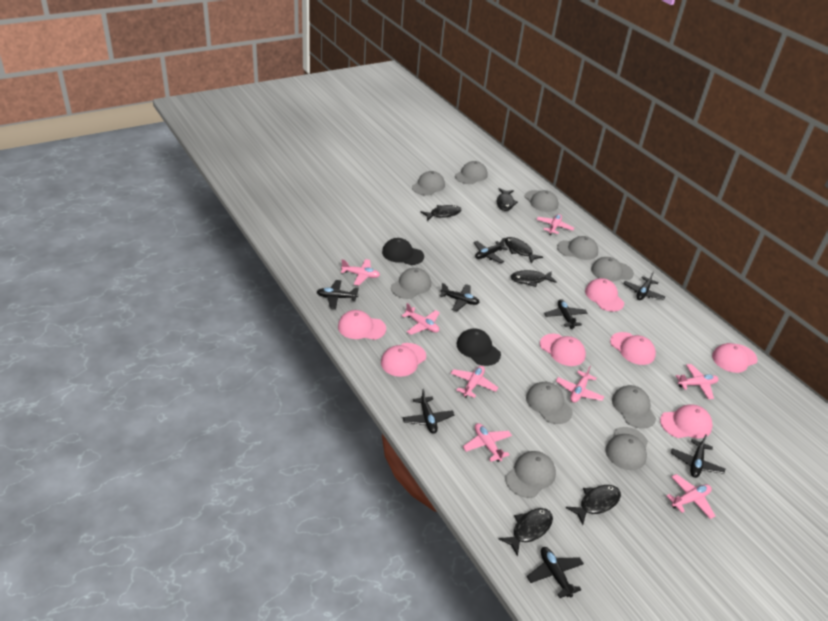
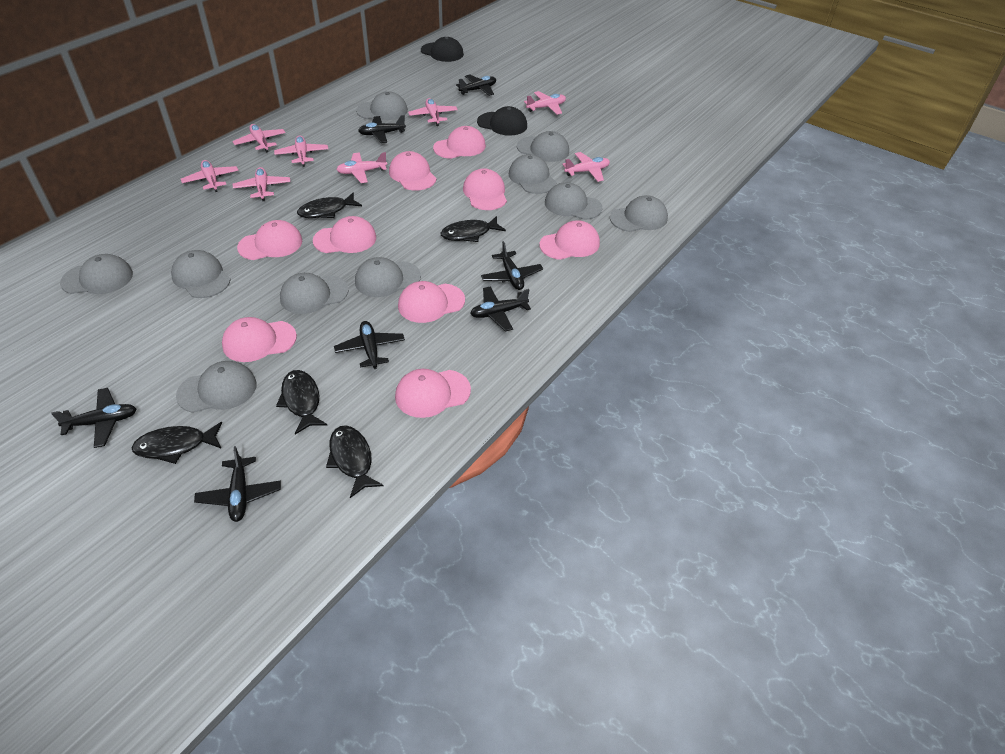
black fish: [420,205,461,221] [497,188,518,211] [499,508,553,557] [505,237,543,263] [510,270,557,287] [566,485,621,525] = 6 -> [131,422,222,464] [276,370,327,434] [297,192,362,218] [326,425,383,498] [441,216,506,242] = 5
black plane: [317,280,359,309] [403,389,454,434] [440,283,480,311] [474,238,508,263] [527,547,584,598] [544,299,588,329] [623,272,665,300] [671,434,725,478] = 8 -> [51,388,136,448] [194,446,281,522] [334,321,405,369] [358,115,406,143] [456,74,496,96] [470,286,531,331] [481,241,543,290] = 7
pink cap: [338,310,386,340] [381,343,426,377] [540,334,586,366] [585,278,624,312] [610,332,656,365] [660,404,713,438] [712,343,758,373] = 7 -> [222,317,297,362] [237,220,302,260] [313,216,376,253] [389,151,437,191] [395,369,471,418] [398,281,465,323] [433,126,486,159] [463,168,507,210] [539,220,600,260] = 9

